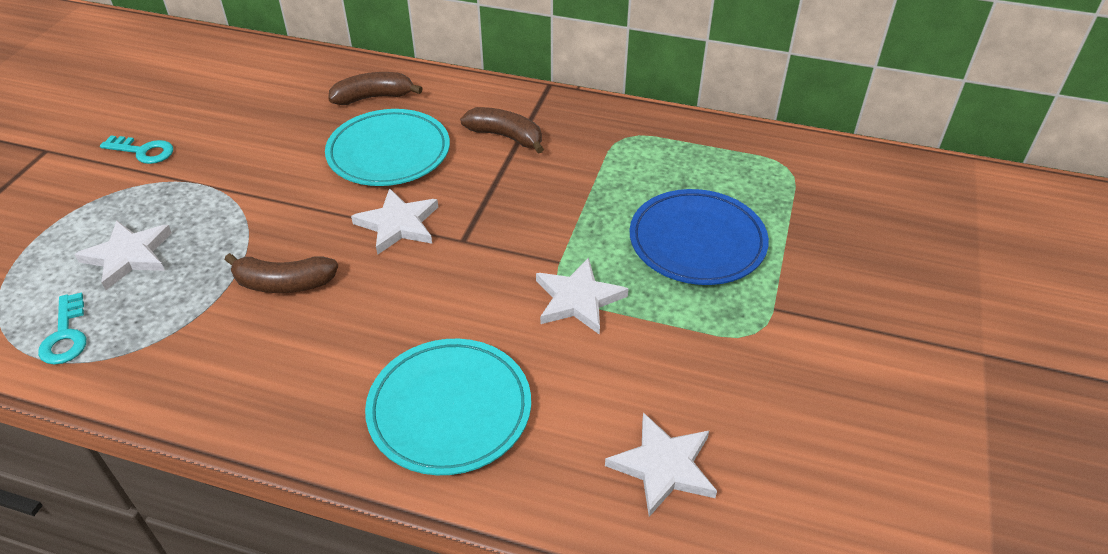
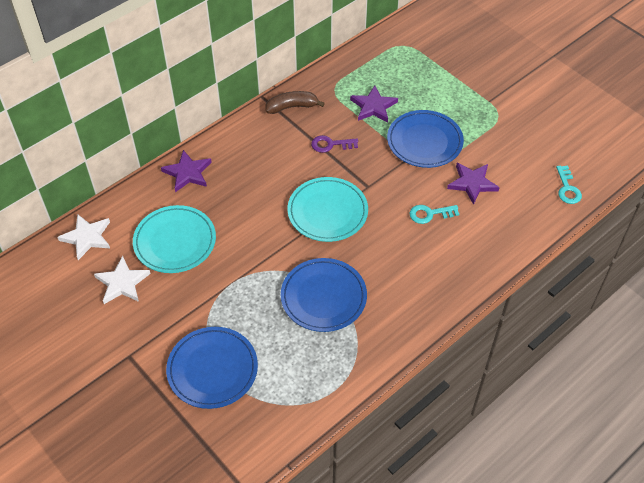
blue plate: [630,189,769,285] = 1 -> [166,327,258,409] [281,258,367,332] [387,110,464,168] = 3
brown banana: [225,253,338,293] [328,72,423,105] [460,107,544,154] = 3 -> [266,91,325,114] = 1
purple key: none = 0 -> [311,135,358,153] = 1
purple star: none = 0 -> [161,150,212,192] [350,85,398,122] [447,163,500,205] = 3
white star: [74,220,172,290] [351,188,438,255] [536,258,628,335] [605,412,717,517] = 4 -> [57,214,110,260] [94,256,150,304] = 2

